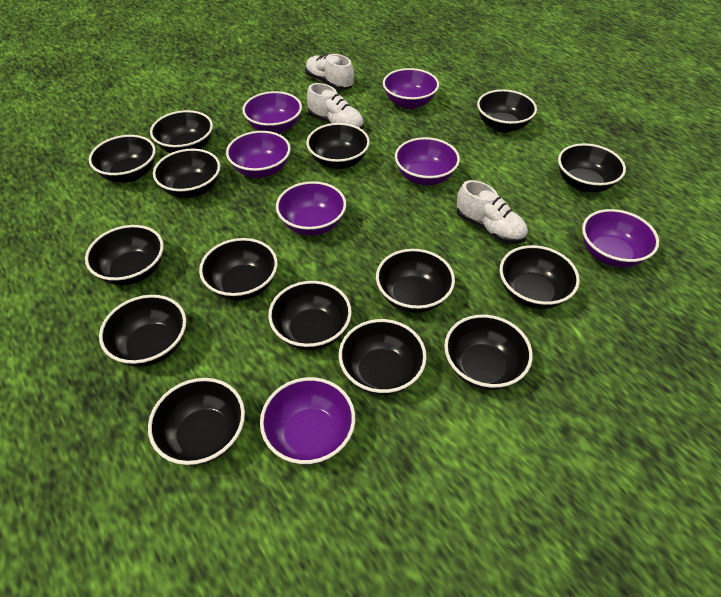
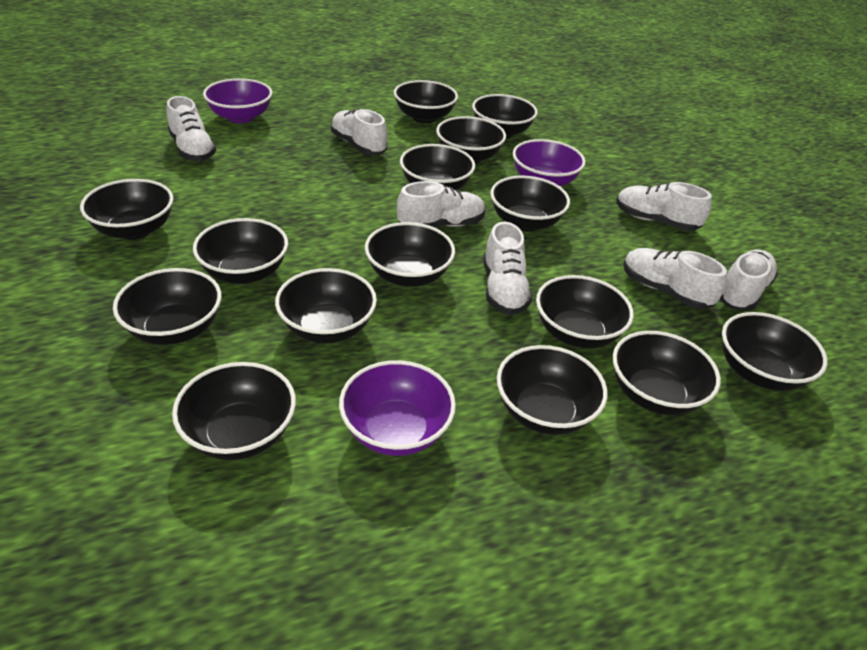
purple bowl: [226,131,291,178] [242,91,302,134] [260,377,355,465] [276,181,346,236] [383,68,439,109] [395,137,460,185] [582,209,659,267] = 7 -> [203,78,273,123] [339,360,456,456] [513,139,586,186] = 3
white shoe: [305,54,354,90] [307,83,364,129] [457,180,528,244] = 3 -> [167,96,216,161] [331,109,387,155] [397,181,485,227] [483,221,532,315] [616,182,712,231] [623,248,727,310] [719,250,778,311] = 7

